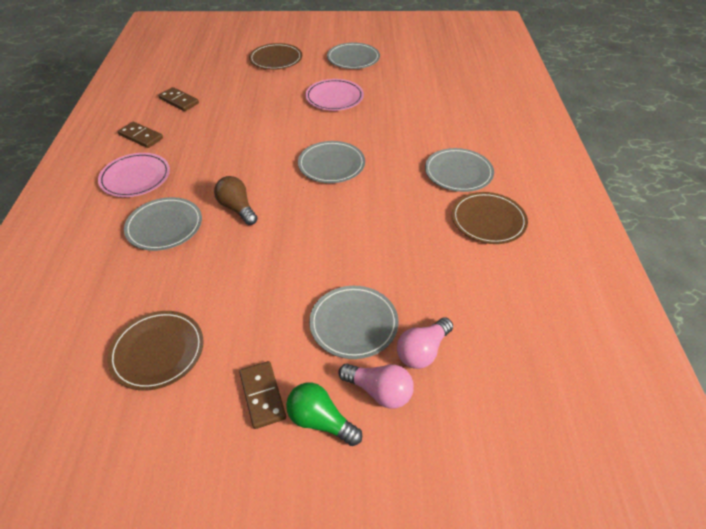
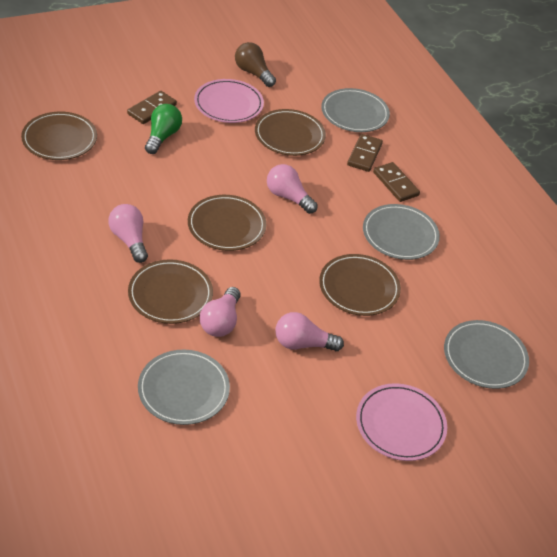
brown plate: [107,311,204,391] [249,43,302,70] [452,192,528,244] = 3 -> [21,112,97,160] [128,259,213,324] [188,195,266,251] [255,109,326,156] [319,254,401,316] = 5
grey plate: [124,197,202,251] [298,141,365,183] [309,286,399,359] [327,43,380,69] [425,148,494,192] = 5 -> [138,350,230,425] [321,88,390,132] [363,204,440,260] [444,320,529,389] = 4
pink light bulb: [338,363,414,409] [397,317,453,369] = 2 -> [108,204,148,263] [200,287,241,337] [267,164,318,214] [275,312,344,351] = 4

